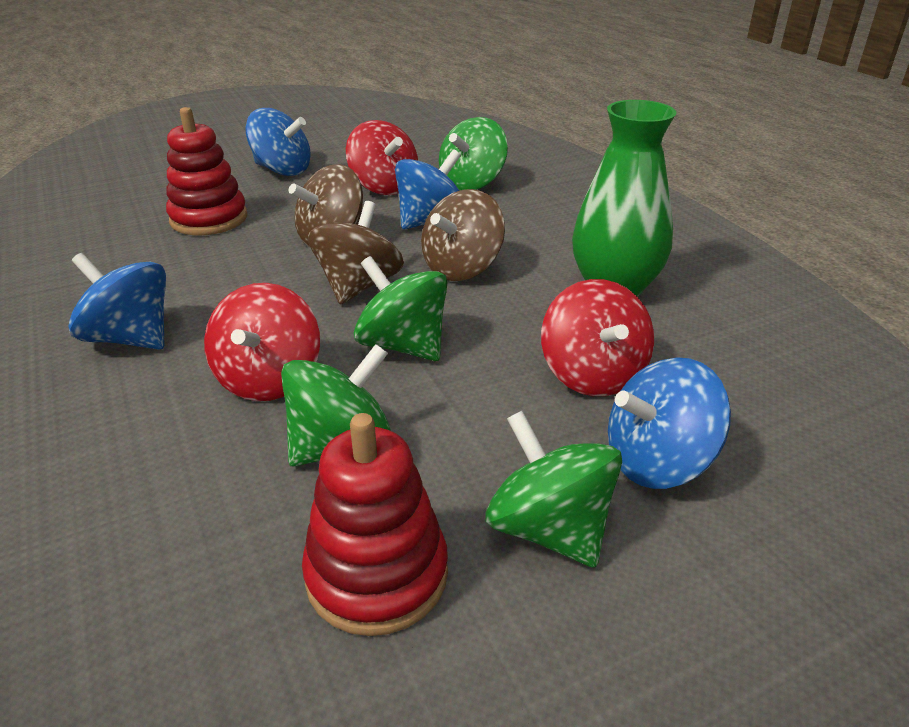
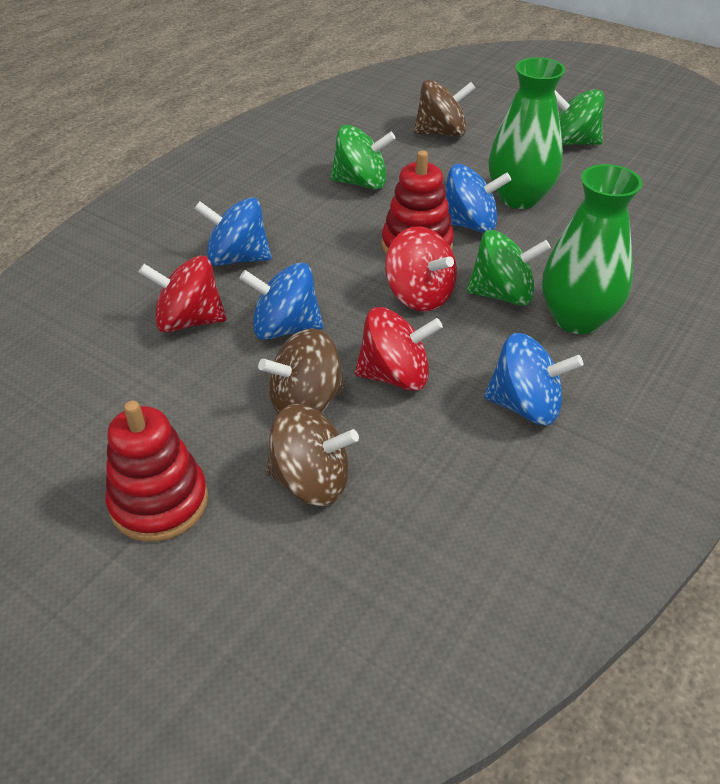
green spinning top: [281,344,391,467] [354,256,447,361] [439,117,508,190] [485,411,622,568] = 4 -> [330,125,396,190] [466,230,551,306] [555,89,605,146] = 3
green vase: [572,100,676,297] = 1 -> [489,57,565,209] [542,164,643,334] = 2

